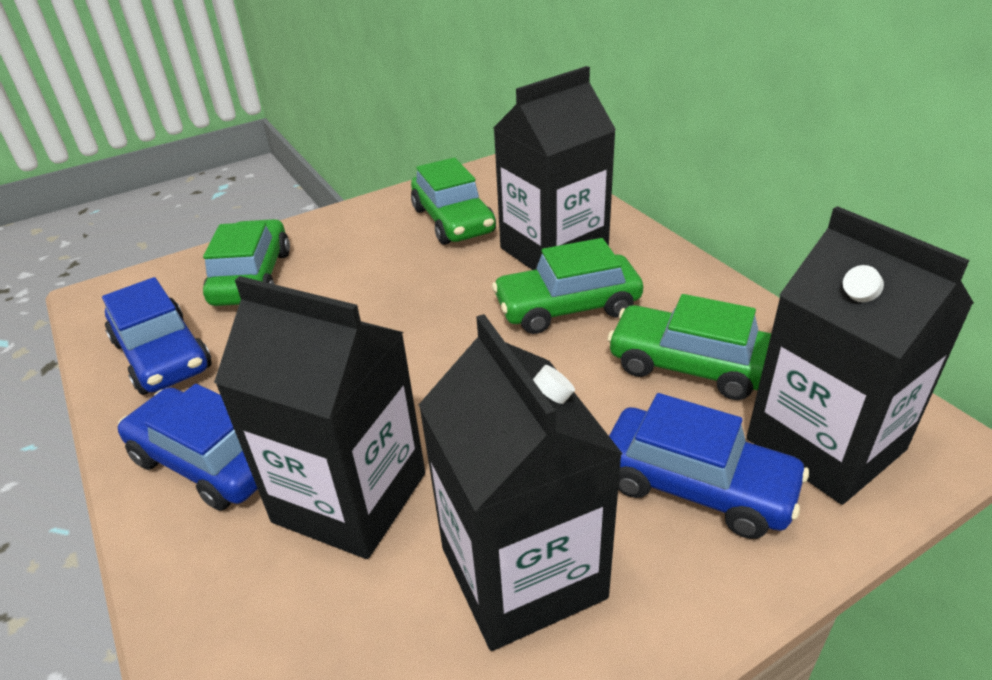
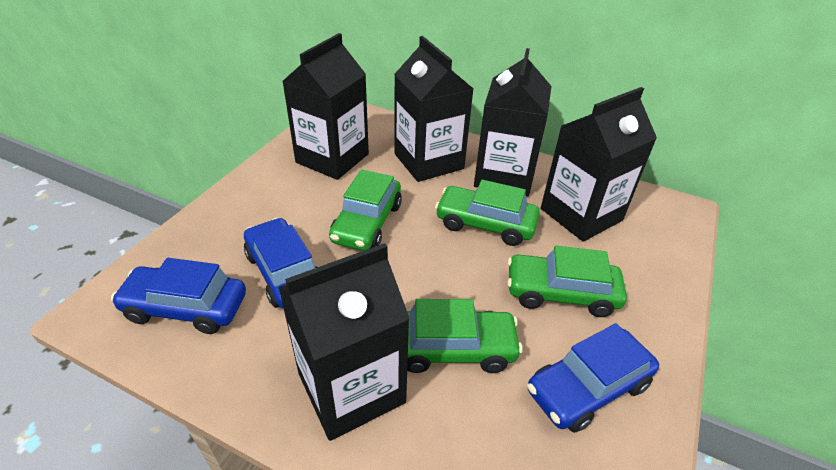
black carton: [214,276,425,559] [419,314,623,651] [493,66,616,270] [747,206,974,505] = 4 -> [278,243,410,441] [282,33,369,180] [394,36,474,182] [474,48,552,196] [541,87,657,242] = 5

